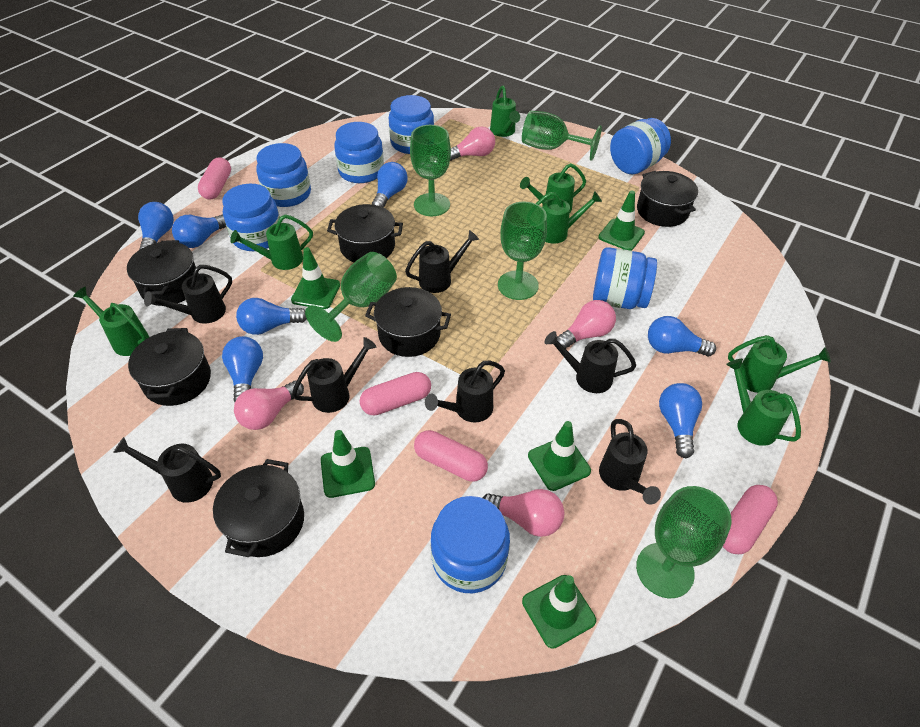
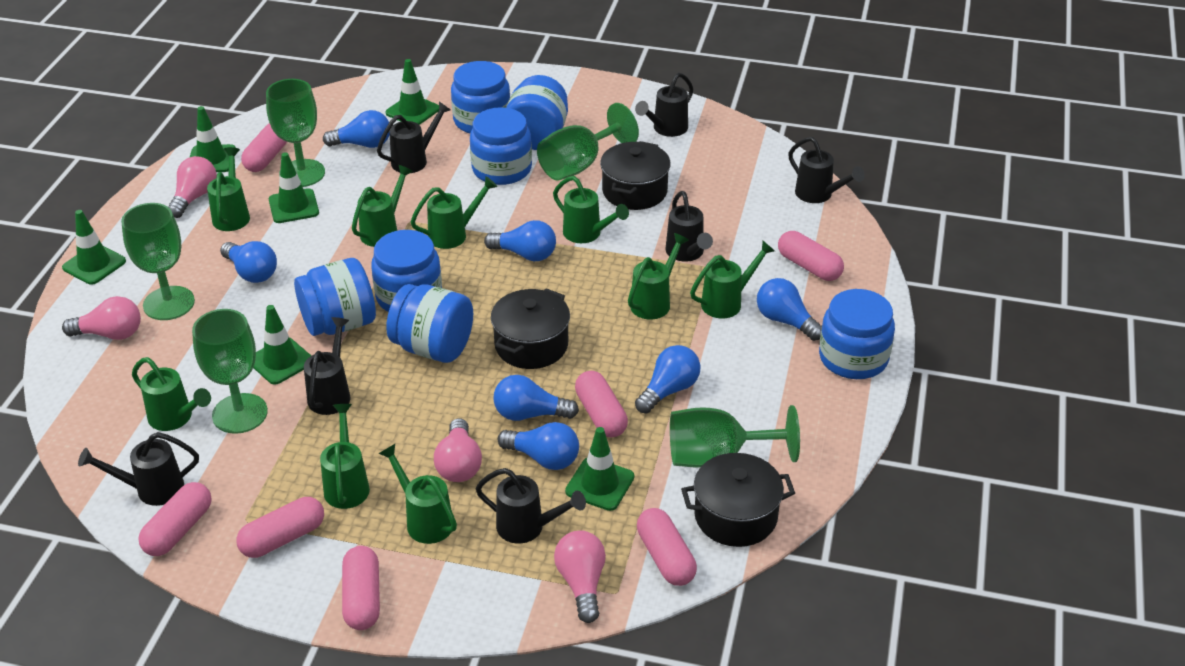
black pot: [127,240,199,306] [128,328,211,406] [213,459,304,557] [327,204,403,262] [365,287,451,357] [637,171,698,227] = 6 -> [491,288,570,369] [600,141,671,210] [681,453,795,547] = 3
green traffic cone: [291,247,340,309] [321,430,375,498] [522,575,596,649] [528,421,591,491] [599,190,645,251] = 5 -> [62,210,126,285] [190,106,236,172] [253,305,311,385] [269,152,319,223] [386,59,439,125] [565,427,634,511] = 6
green watering can: [73,287,149,356] [230,214,313,270] [490,85,520,137] [520,163,586,212] [536,191,602,244] [726,359,801,446] [728,335,831,393] = 7 -> [132,357,211,431] [207,147,250,231] [320,404,370,509] [352,165,413,247] [378,444,457,544] [411,176,498,249] [553,176,629,243] [628,233,689,320] [690,241,775,318] = 9
pink capsule: [198,157,231,200] [360,372,431,416] [414,430,488,482] [723,485,778,554] = 4 -> [138,482,212,556] [237,497,324,558] [241,123,287,172] [342,546,380,630] [575,371,628,437] [637,508,697,586] [778,231,844,281] = 7

